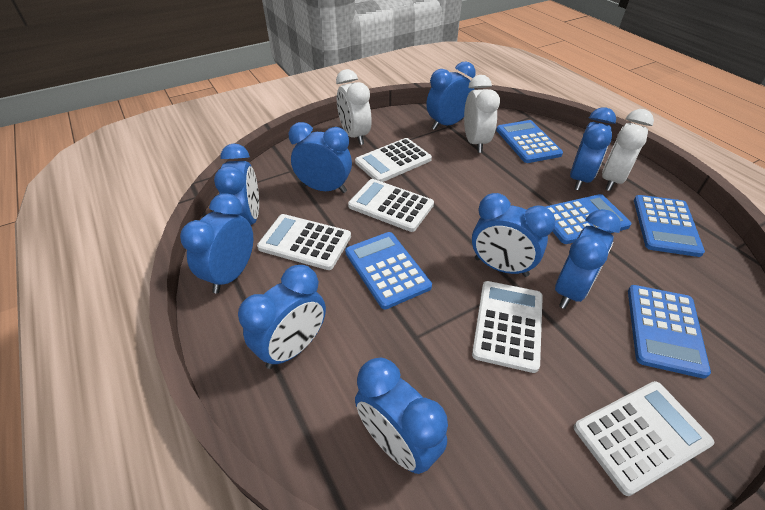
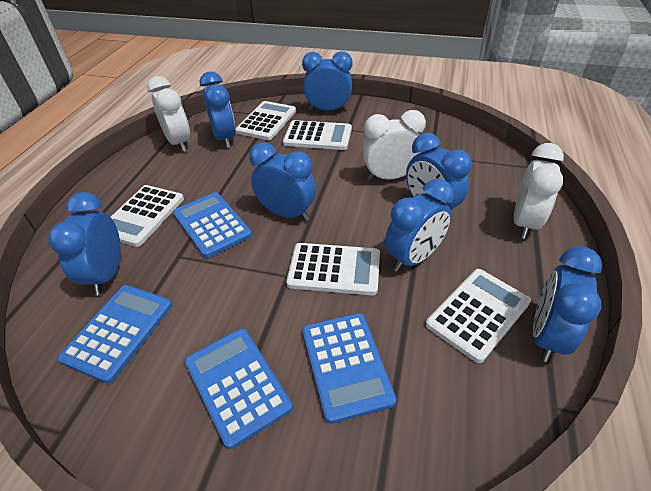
blue calculator: [345,232,432,309] [496,120,563,163] [545,194,631,244] [628,285,711,379] [634,195,705,257] = 5 -> [57,285,172,384] [173,192,252,258] [185,328,293,449] [302,313,396,424] = 4
blue clock: [180,193,253,293] [214,143,259,225] [238,265,326,369] [288,122,352,193] [355,357,448,474] [426,61,476,130] [472,193,555,277] [555,209,621,309] [570,107,616,190] = 9 -> [48,192,121,295] [200,71,236,148] [250,143,316,221] [302,51,353,111] [385,179,454,272] [406,133,472,220] [533,246,602,362] = 7

